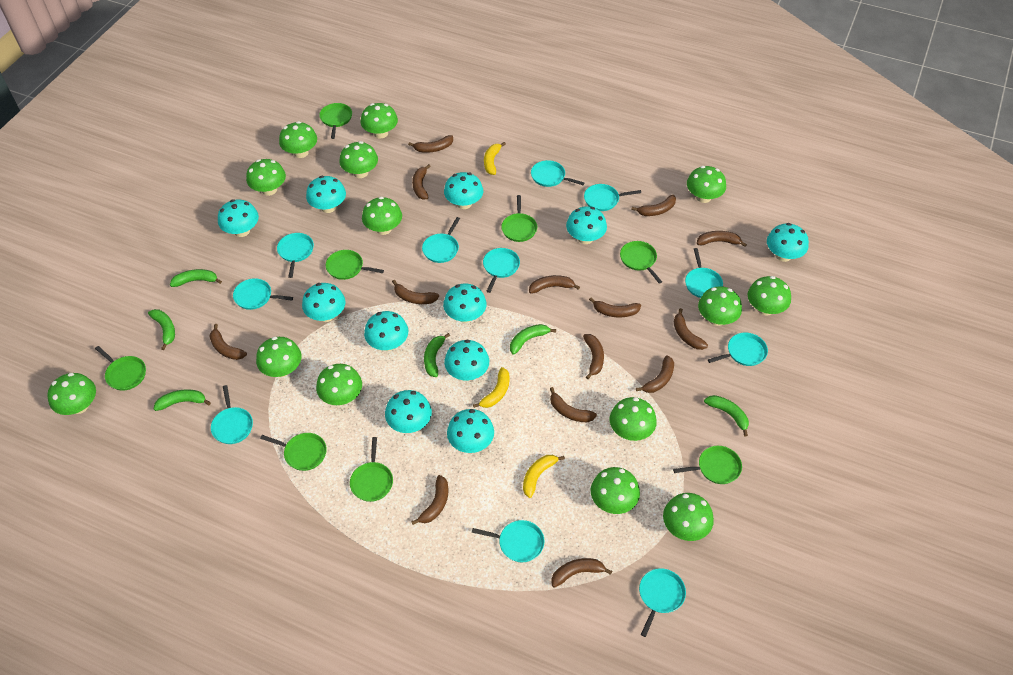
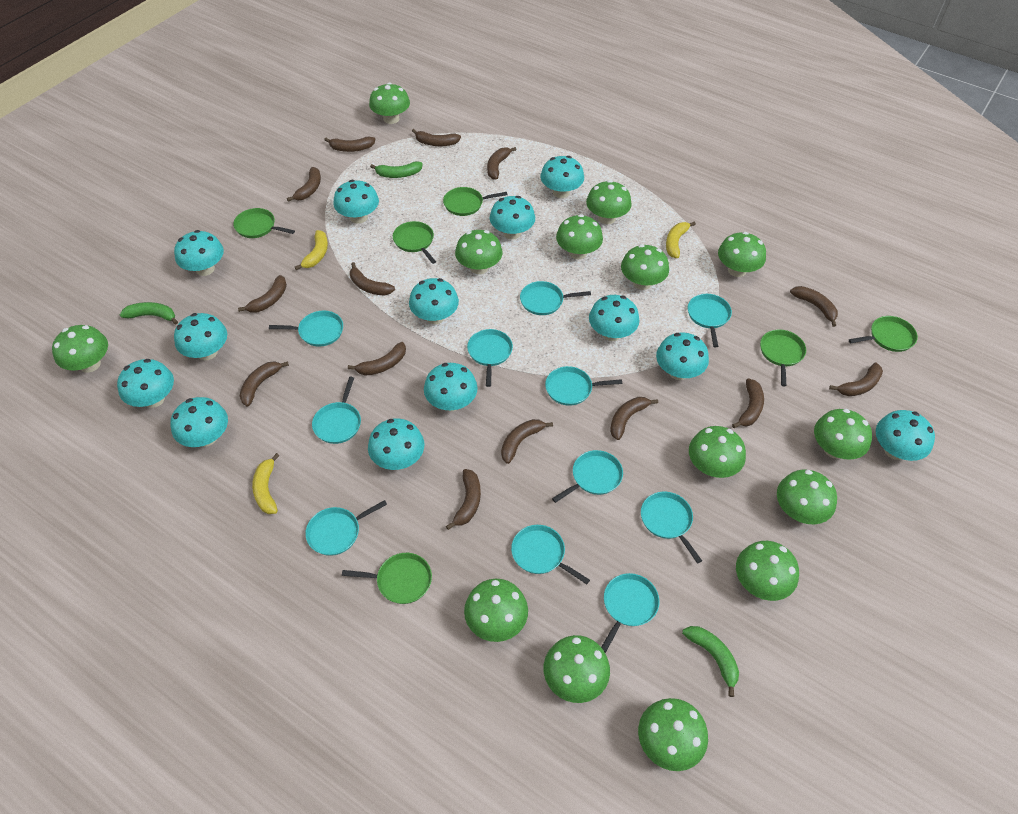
green banana: [148,309,175,350] [154,389,211,411] [170,269,222,287] [424,333,450,377] [510,324,556,355] [704,395,749,437] = 6 -> [120,302,178,325] [370,161,423,178] [682,626,739,697] = 3
green pan: [95,346,146,391] [260,433,327,471] [319,103,352,139] [326,250,384,280] [350,437,393,502] [501,195,537,242] [620,241,662,284] [673,446,742,484] = 8 -> [233,208,295,238] [342,553,432,604] [393,221,436,264] [443,187,507,216] [760,329,806,386] [849,316,918,352] = 6
turquoise mushroom: [218,199,259,237] [302,283,346,322] [306,176,346,213] [364,311,409,351] [385,390,432,433] [443,283,487,323] [444,172,483,209] [444,339,489,380] [447,409,494,453] [566,206,607,244] [767,223,809,262] = 11 -> [117,359,174,408] [171,397,228,447] [174,230,224,276] [174,313,227,360] [333,180,379,224] [368,418,424,470] [409,278,459,324] [424,363,478,411] [490,196,535,240] [540,156,584,198] [589,295,639,341] [656,332,709,380] [876,410,935,461] = 13

